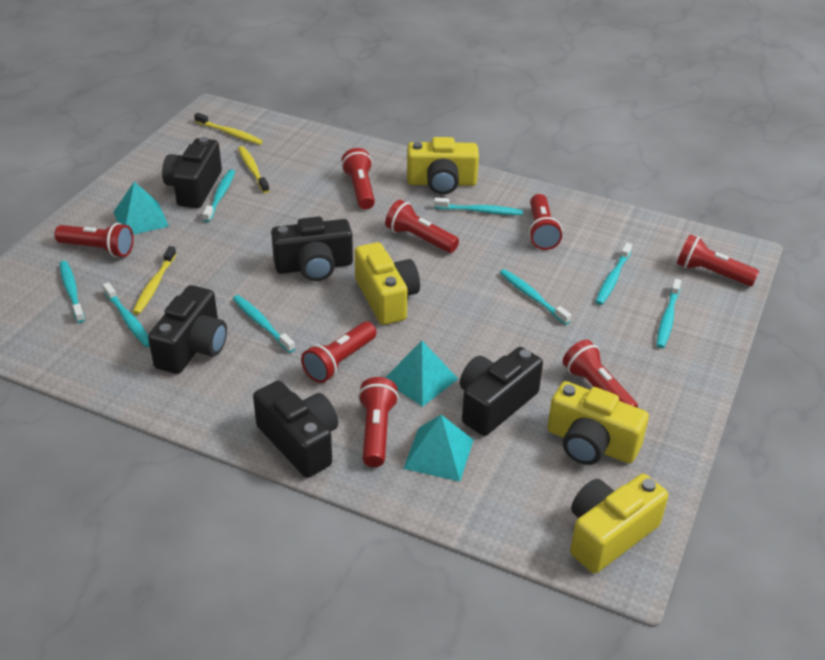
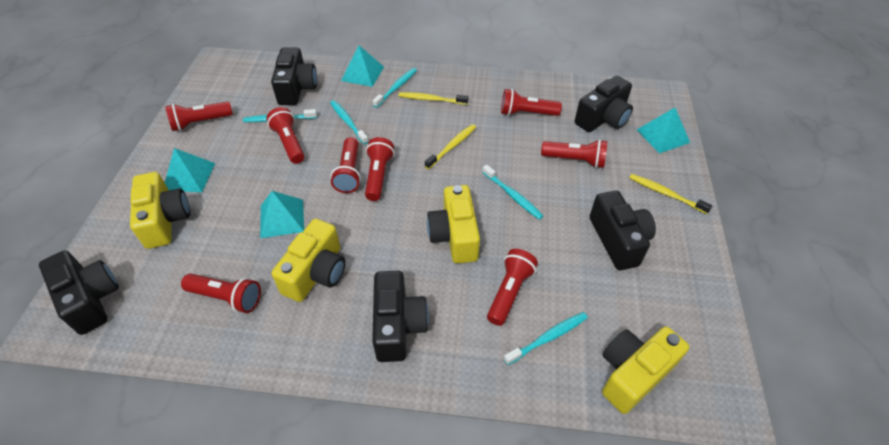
turquoise pyramid: [114,182,169,235] [385,341,458,407] [403,415,473,482] = 3 -> [165,148,215,192] [260,191,304,238] [341,45,384,87] [637,108,690,153] = 4
turquoise toothbrush: [59,261,85,323] [103,282,150,347] [203,170,235,222] [233,295,295,353] [434,197,523,215] [500,269,571,325] [596,243,632,305] [656,279,681,348] = 8 -> [243,109,317,122] [330,100,368,144] [372,68,417,108] [482,165,543,220] [504,312,588,365] = 5

